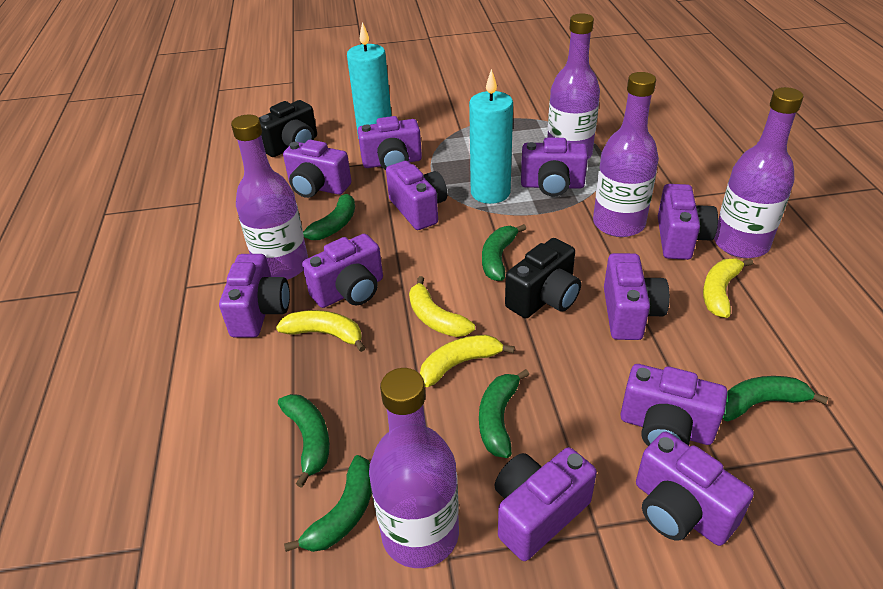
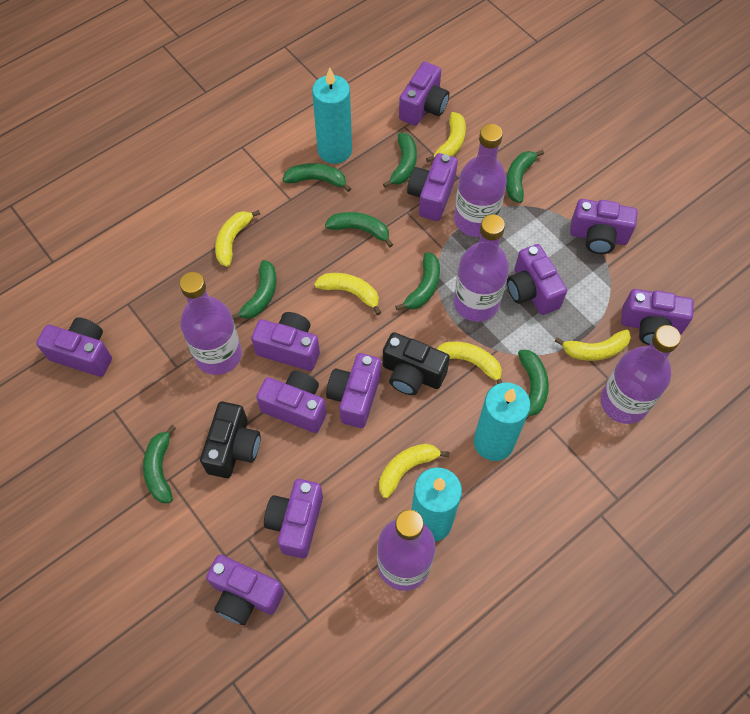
green banana: [278,394,330,488] [284,455,372,552] [303,194,355,240] [479,369,529,458] [482,224,526,281] [723,376,828,421] = 6 -> [143,425,176,503] [232,260,276,320] [282,163,351,192] [325,212,393,247] [383,133,417,188] [395,252,440,310] [506,150,544,203] [518,350,549,419] = 8
turquoise candle: [347,22,392,139] [469,69,513,204] = 2 -> [312,68,352,164] [411,467,462,542] [474,383,531,461] = 3
yellow banana: [276,310,366,352] [409,276,475,337] [420,335,515,387] [703,258,753,318] = 4 -> [215,210,260,267] [314,273,381,315] [379,444,450,498] [426,112,466,162] [437,341,503,384] [555,329,631,361] = 6

